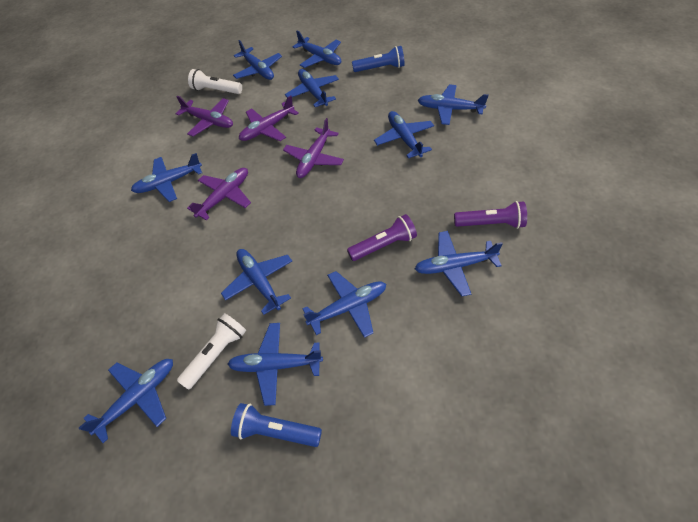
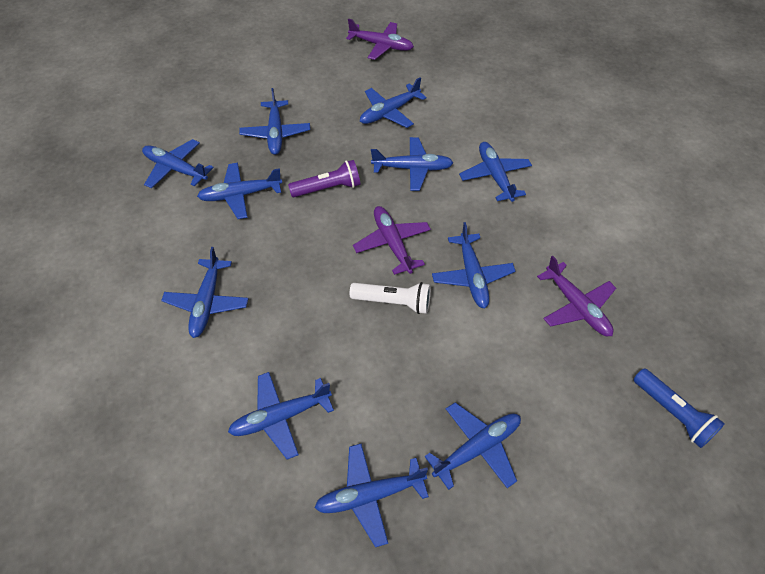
blue flashlight: [231,403,322,447] [352,46,404,72] = 2 -> [633,368,725,448] = 1
purple flashlight: [347,214,417,261] [454,201,527,229] = 2 -> [288,160,360,197] = 1
purple plane: [176,96,233,137] [187,168,251,221] [239,96,299,141] [283,118,344,178] = 4 -> [346,19,414,60] [353,206,431,275] [537,256,616,336] = 3
white flashlight: [177,313,246,390] [188,69,242,94] = 2 -> [349,282,431,314] = 1

